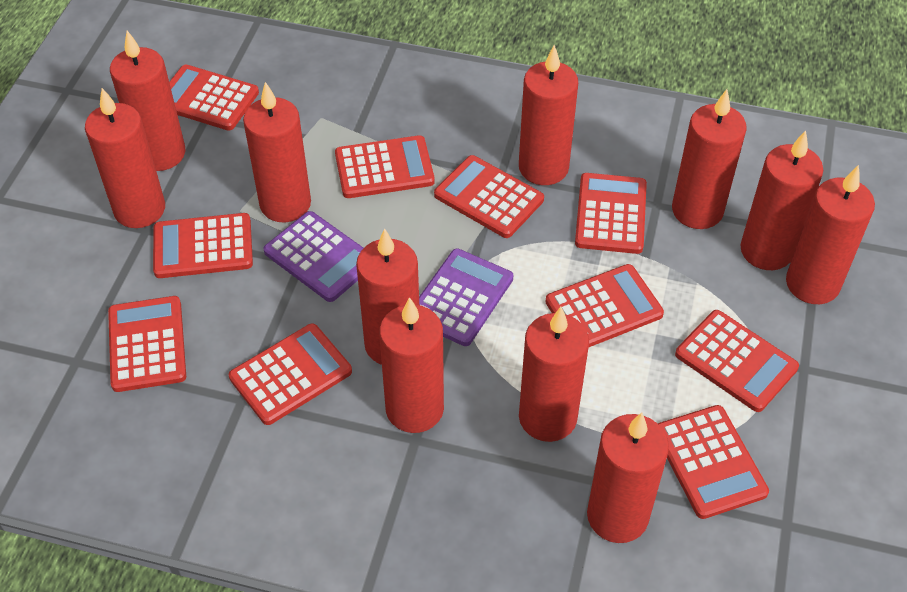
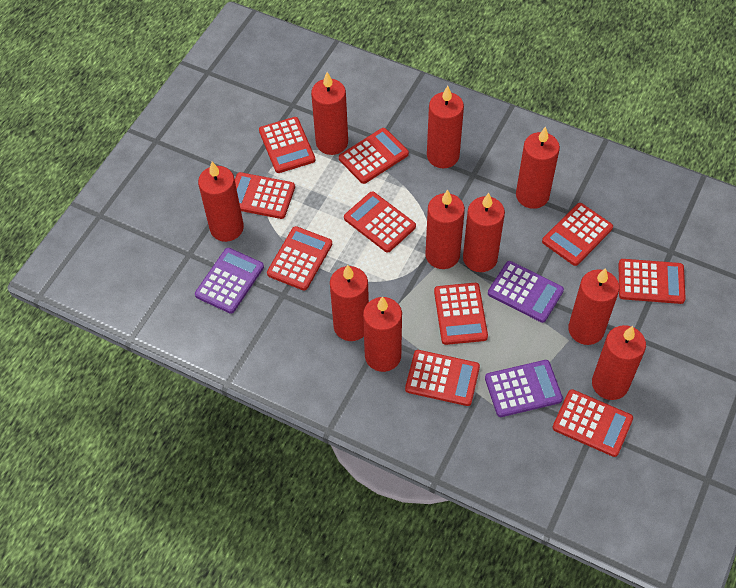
purple calculator: [263,211,363,302] [419,248,513,346] = 2 -> [195,248,264,314] [485,360,563,417] [488,261,564,323] = 3
red candle: [85,88,165,228] [110,31,185,171] [243,82,311,222] [356,229,419,365] [379,297,444,433] [519,45,578,185] [519,307,589,442] [587,413,669,543] [672,89,747,229] [740,130,823,270] [786,165,875,304] = 11 -> [198,162,244,242] [311,72,348,155] [330,265,369,341] [363,296,402,372] [425,190,465,269] [427,86,464,168] [463,193,505,272] [516,126,560,209] [568,268,619,345] [592,325,646,400] = 10

